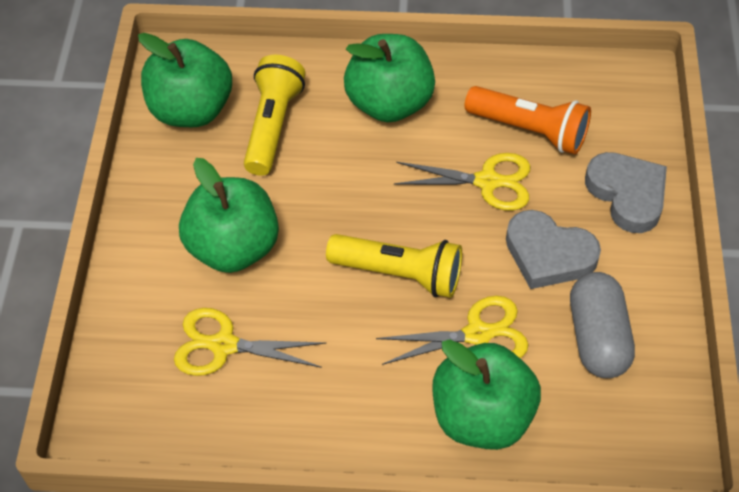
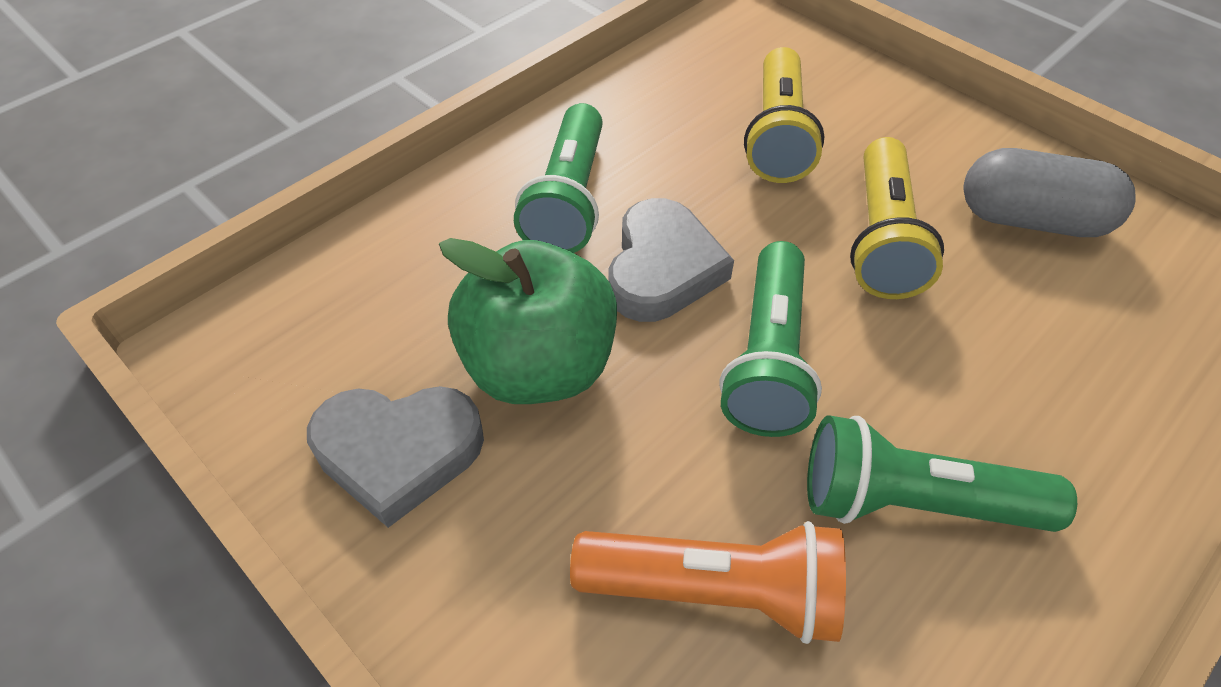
green apple: [138,33,232,127] [179,158,279,273] [344,34,435,122] [433,339,541,450] = 4 -> [439,238,617,404] = 1
green flashlight: none = 0 -> [514,103,603,253] [720,241,822,437] [807,416,1077,532] = 3
yellow scissors: [174,308,326,376] [376,296,529,365] [394,153,530,211] = 3 -> none = 0

